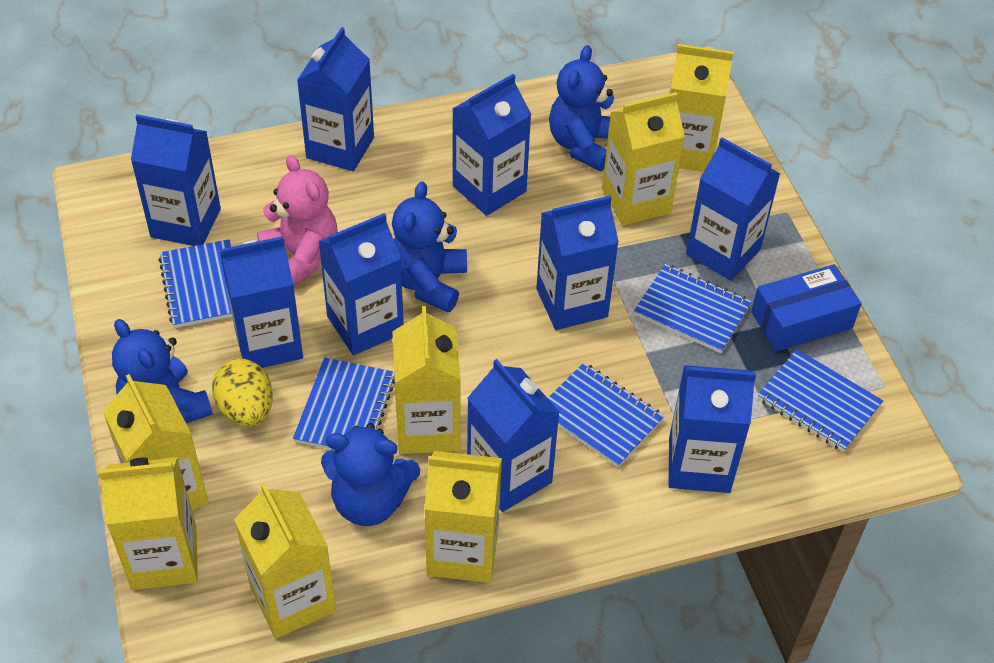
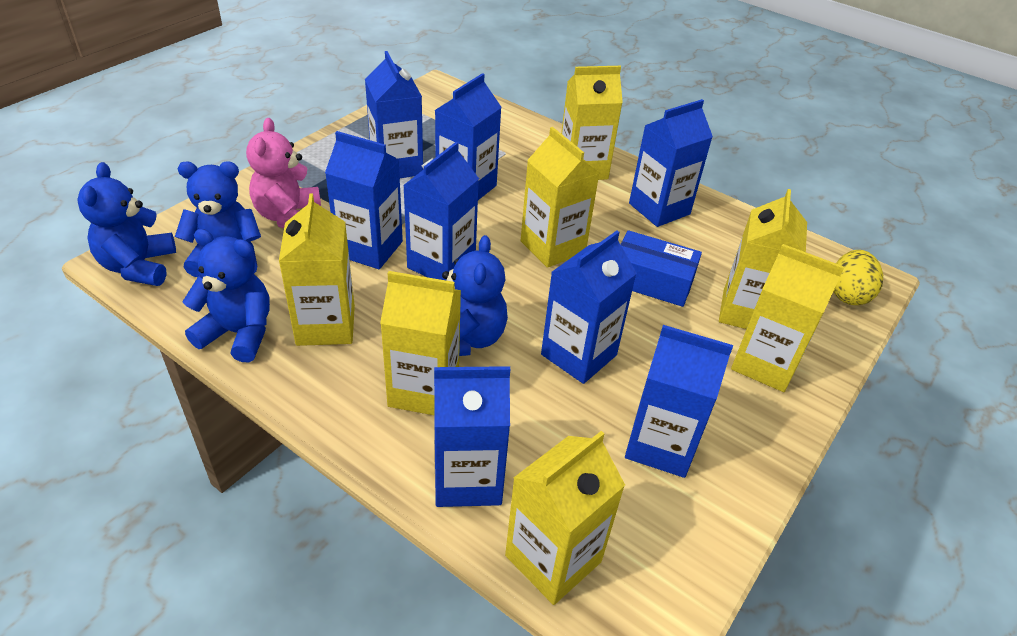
blue carton: [131,114,221,246] [220,236,303,368] [297,27,374,171] [318,213,404,355] [452,74,532,216] [467,359,560,512] [536,196,619,330] [668,365,756,493] [686,137,781,281] = 9 -> [325,131,403,269] [365,51,423,178] [403,142,479,280] [434,366,510,507] [435,73,502,200] [541,230,637,384] [625,325,733,478] [629,99,713,227] = 8
blue notebook: [158,239,232,328] [293,357,395,450] [548,362,664,467] [634,264,752,353] [758,349,883,452] = 5 -> none = 0

